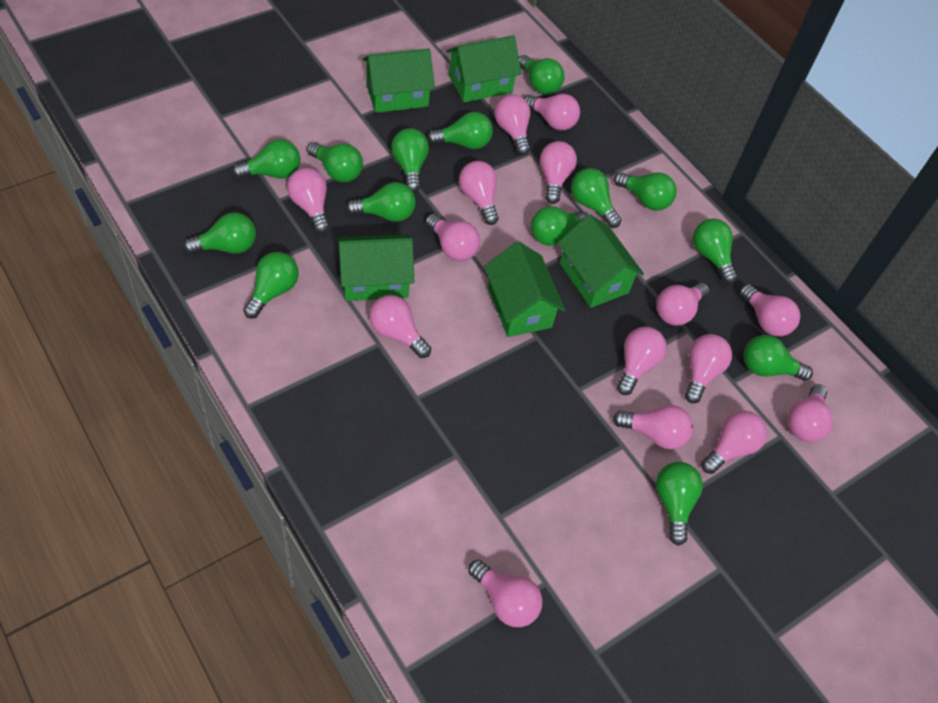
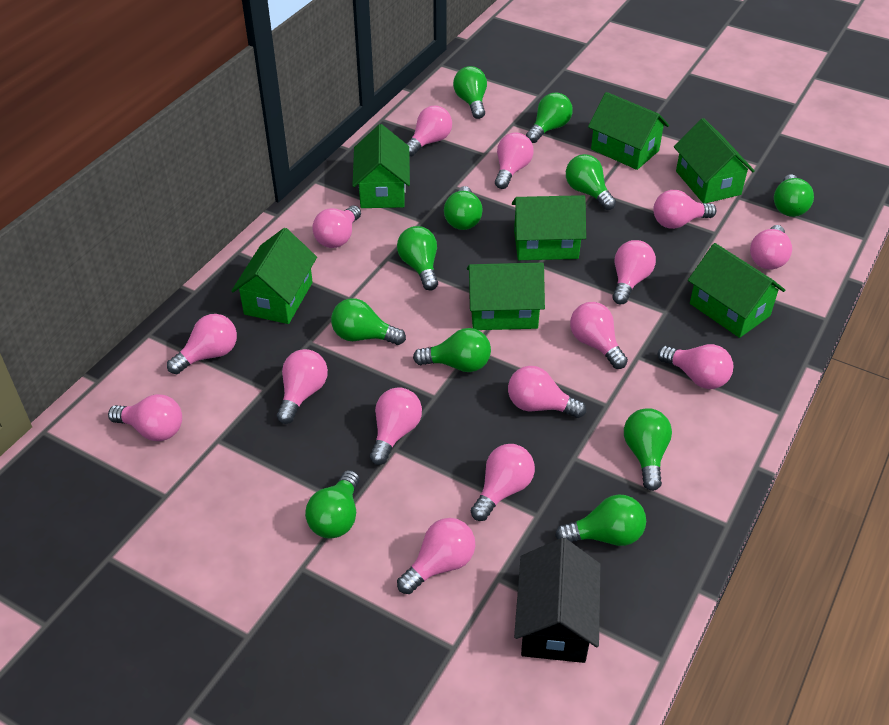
black house: none = 0 -> [514,538,601,663] = 1
green house: [337,234,414,301] [362,48,435,113] [446,35,521,102] [484,241,565,337] [558,214,644,308] = 5 -> [231,228,317,324] [352,124,410,208] [467,263,545,330] [512,195,586,260] [588,92,669,170] [674,118,755,203] [688,243,785,338] = 7
green light bulb: [184,212,256,254] [232,139,300,179] [243,252,299,319] [307,142,363,182] [346,182,416,222] [391,128,429,192] [427,112,493,149] [519,55,564,94] [531,206,588,246] [571,168,621,228] [614,172,677,210] [656,462,703,546] [693,218,737,284] [744,335,813,381] = 14 -> [305,470,360,538] [331,298,406,345] [397,226,438,291] [413,328,491,372] [444,186,483,230] [453,66,487,119] [526,92,573,143] [555,494,646,546] [566,154,616,210] [624,408,672,491] [774,174,814,217] = 11

